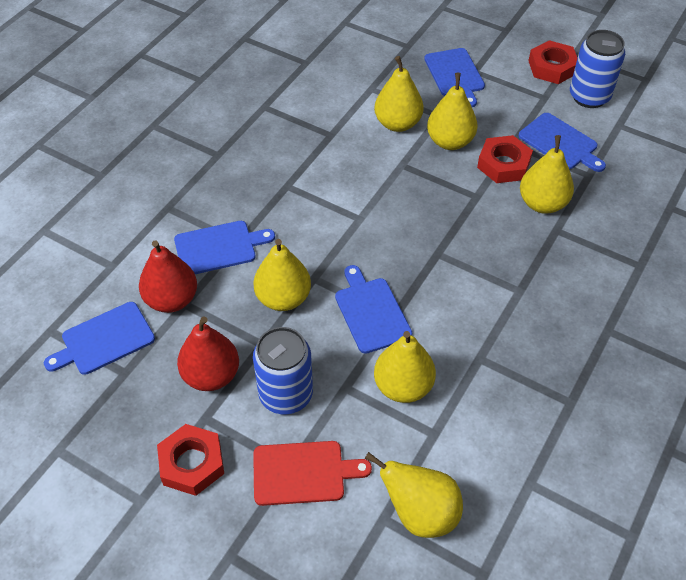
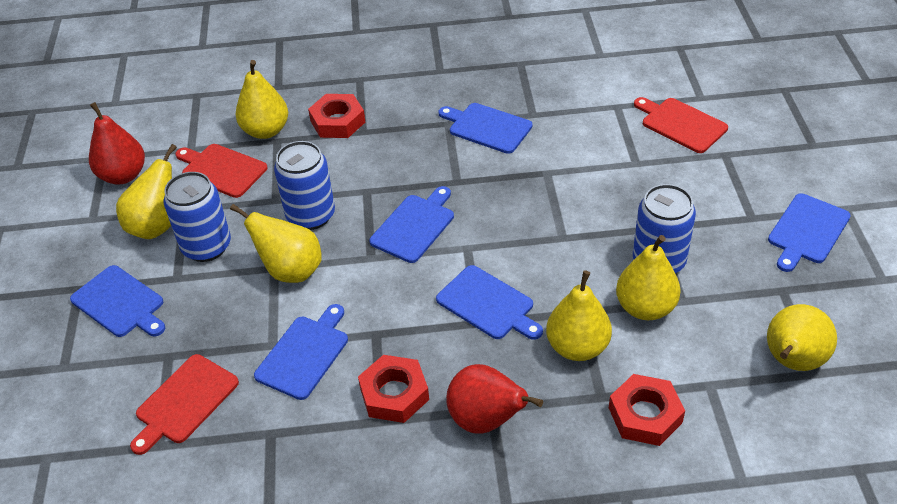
blue can: [253,327,313,414] [570,30,625,108] = 2 -> [164,172,231,262] [274,141,335,230] [633,184,696,273] = 3
blue cutting board: [44,302,155,375] [174,221,275,274] [335,265,412,354] [424,48,485,107] [519,113,606,172] = 5 -> [70,265,165,337] [254,304,348,400] [369,186,454,263] [436,265,543,340] [438,103,533,154] [768,193,851,272] = 6
red cutting board: [253,441,372,506] = 1 -> [130,354,239,455] [175,144,268,198] [634,97,728,153] = 3

